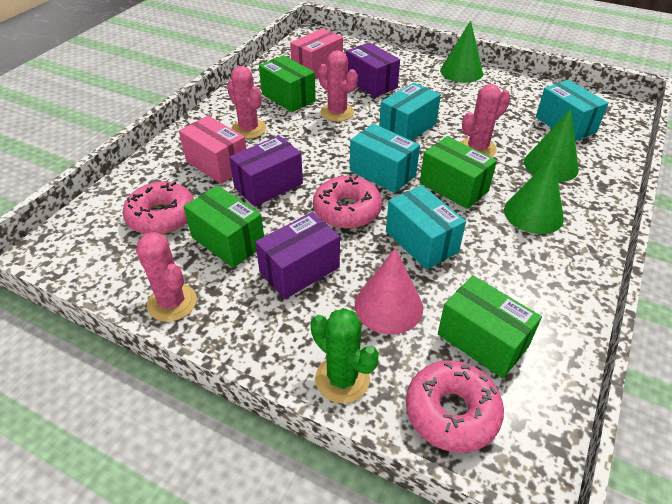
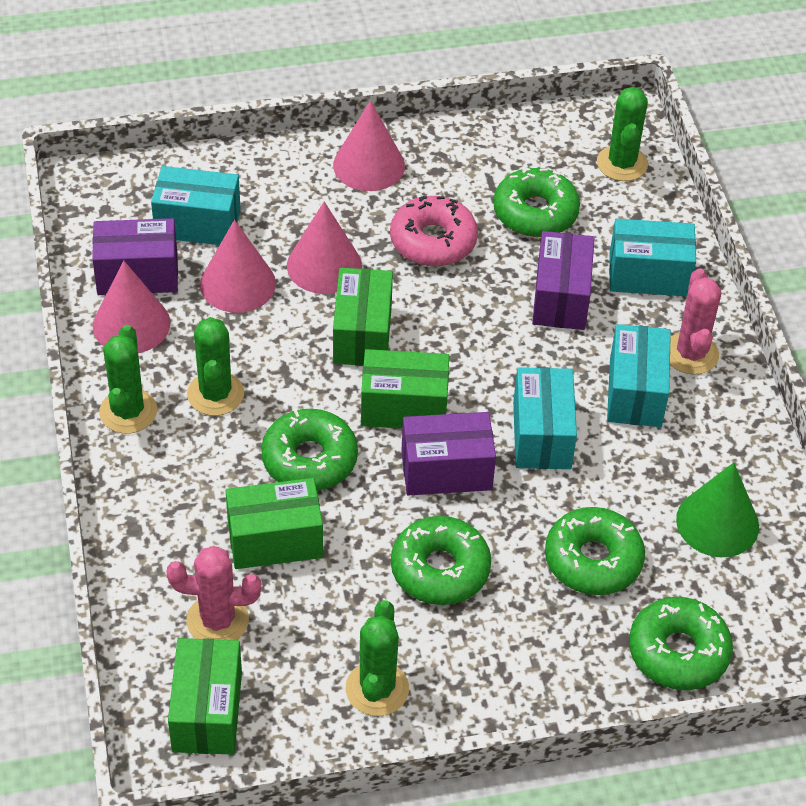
green cactus: [310,308,379,403] = 1 -> [99,325,157,434] [187,317,244,416] [346,600,409,716] [597,87,648,181] = 4
green cone: [440,21,483,83] [504,156,564,234] [524,109,579,182] = 3 -> [676,462,759,557] = 1
green donut: none = 0 -> [261,409,358,491] [391,516,491,605] [493,168,580,237] [545,507,645,595] [629,597,733,690] = 5
pink box: [179,116,246,184] [290,28,343,79] = 2 -> none = 0
pink cactus: [135,232,197,322] [227,66,266,139] [318,50,358,122] [461,84,511,157] = 4 -> [167,546,261,640] [670,268,721,375] = 2
pink cone: [355,248,423,334] = 1 -> [93,261,170,353] [200,220,276,313] [287,202,362,294] [333,100,405,191] = 4
pink donut: [123,181,194,234] [313,175,382,228] [406,360,504,453] = 3 -> [390,195,478,267] = 1

